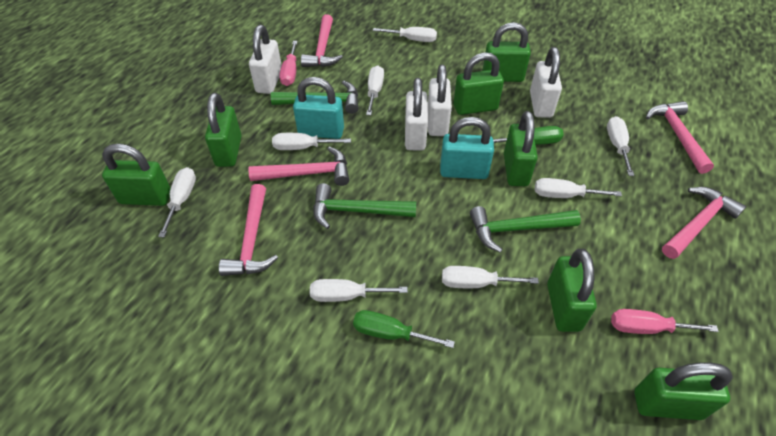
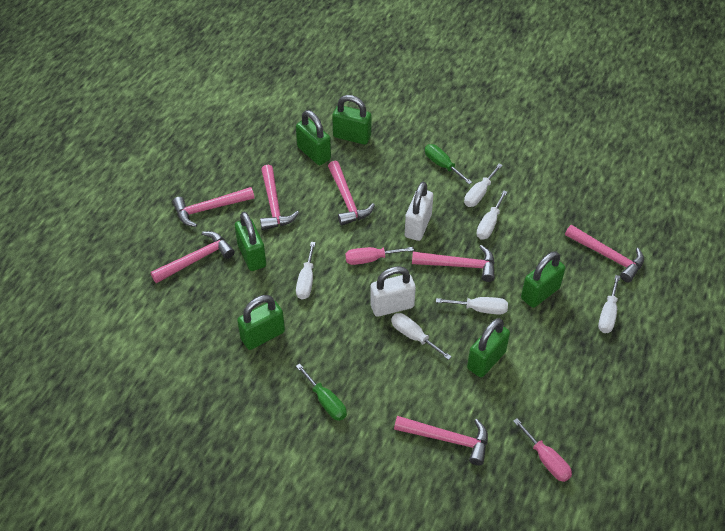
green hammer: [271,80,359,114] [313,183,416,229] [470,206,581,253] = 3 -> none = 0
green padlock: [102,143,171,206] [205,93,242,167] [454,52,504,115] [483,22,531,82] [504,111,538,186] [547,249,597,332] [634,362,733,420] = 7 -> [235,212,266,271] [237,295,285,350] [296,110,331,165] [332,95,371,145] [467,318,510,377] [521,251,565,308] = 6
pink hammer: [219,184,278,276] [248,147,349,186] [301,14,343,67] [646,101,714,174] [662,187,746,259] = 5 -> [150,231,235,283] [172,187,254,227] [260,165,299,230] [328,161,375,226] [394,416,488,466] [412,245,495,282] [565,225,644,283] = 7
turquoise padlock: [293,77,344,139] [440,117,494,179] = 2 -> none = 0
white padlock: [249,25,282,94] [405,78,428,151] [428,64,452,136] [530,47,562,118] = 4 -> [370,266,416,317] [405,182,433,241] = 2
white screwdriver: [158,167,196,237] [272,133,351,150] [310,279,408,302] [366,65,384,115] [373,27,437,42] [442,266,539,288] [535,178,622,198] [607,116,634,176] = 8 -> [296,242,316,299] [391,313,452,360] [436,297,508,315] [464,164,503,207] [477,190,507,239] [598,275,620,333] = 6

